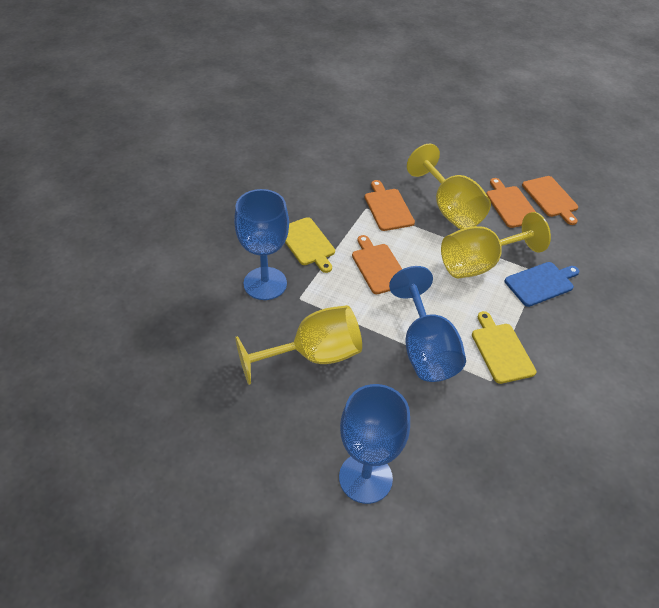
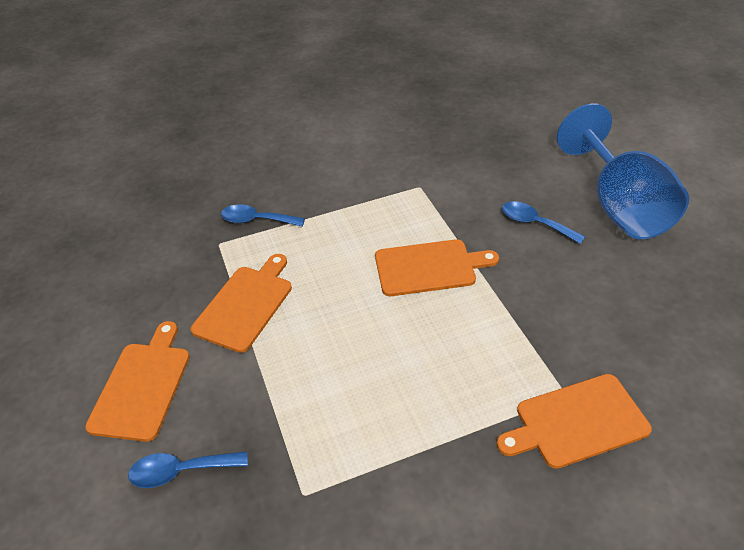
blue cutting board: [505,262,579,307] = 1 -> none = 0
blue goblet: [234,189,289,300] [339,384,410,504] [389,266,466,382] = 3 -> [557,103,689,239] = 1
blue spoon: none = 0 -> [128,451,248,488] [221,204,305,227] [502,201,586,244] = 3
yellow cutting board: [285,217,335,273] [472,311,536,384] = 2 -> none = 0
yellow goblet: [235,305,362,385] [407,144,491,229] [441,212,551,279] = 3 -> none = 0

